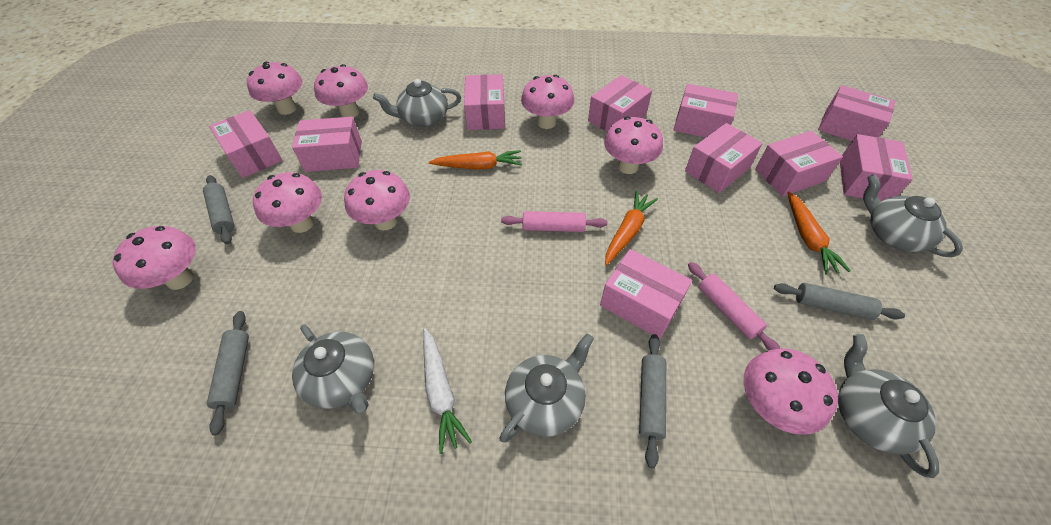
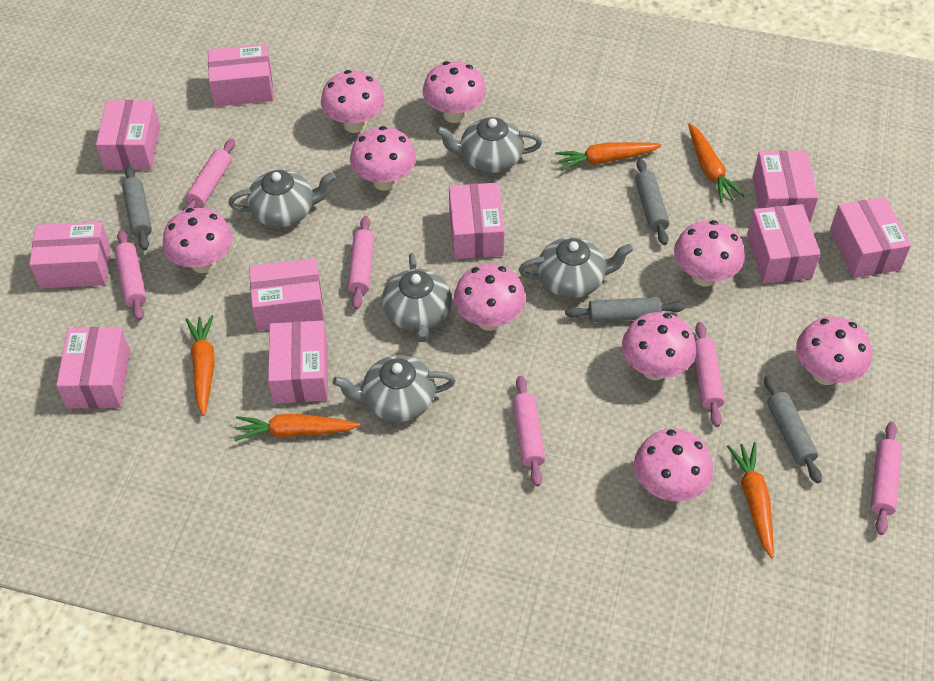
orange carrot: [429,150,522,170] [605,190,658,265] [787,192,851,275] = 3 -> [186,315,215,416] [234,414,360,441] [555,142,662,171] [688,123,744,202] [727,442,774,558] = 5
pink mushroom: [113,226,196,290] [247,62,302,115] [253,172,322,233] [314,64,368,118] [344,170,410,230] [521,75,574,129] [604,117,663,174] [744,348,838,435] = 8 -> [163,208,232,273] [321,70,385,133] [350,126,416,191] [423,61,486,123] [454,264,526,331] [622,312,696,380] [634,429,713,501] [674,220,745,287] [796,317,871,385] = 9
pink rolling pin: [501,211,607,232] [688,262,780,351] = 2 -> [115,230,147,320] [183,139,235,211] [348,216,374,309] [513,376,545,487] [694,322,725,427] [871,422,902,535] = 6
white carrot: [423,329,472,454] = 1 -> none = 0

